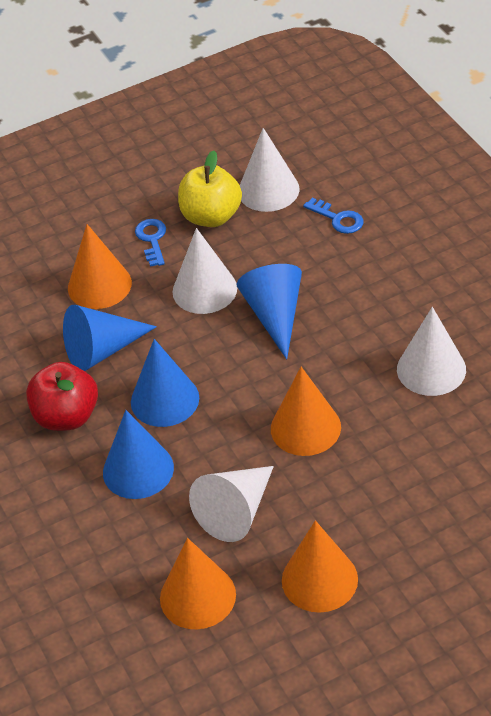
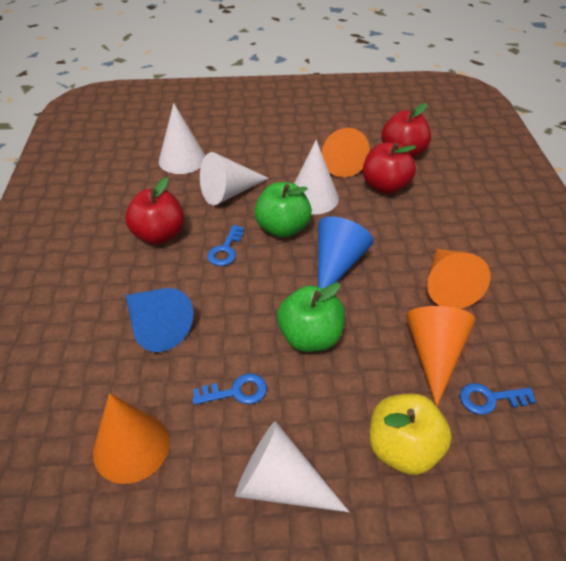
blue cone: [63,305,157,371] [103,410,174,499] [131,339,199,427] [237,264,302,360] = 4 -> [125,288,193,352] [318,217,373,289] = 2
blue key: [135,219,166,267] [303,198,363,234] = 2 -> [192,373,267,405] [207,225,244,266] [460,383,536,415] = 3
green apple: none = 0 -> [254,182,312,238] [277,283,345,352] = 2
red apple: [26,362,98,431] = 1 -> [125,177,184,245] [363,142,416,194] [381,103,431,157] = 3

